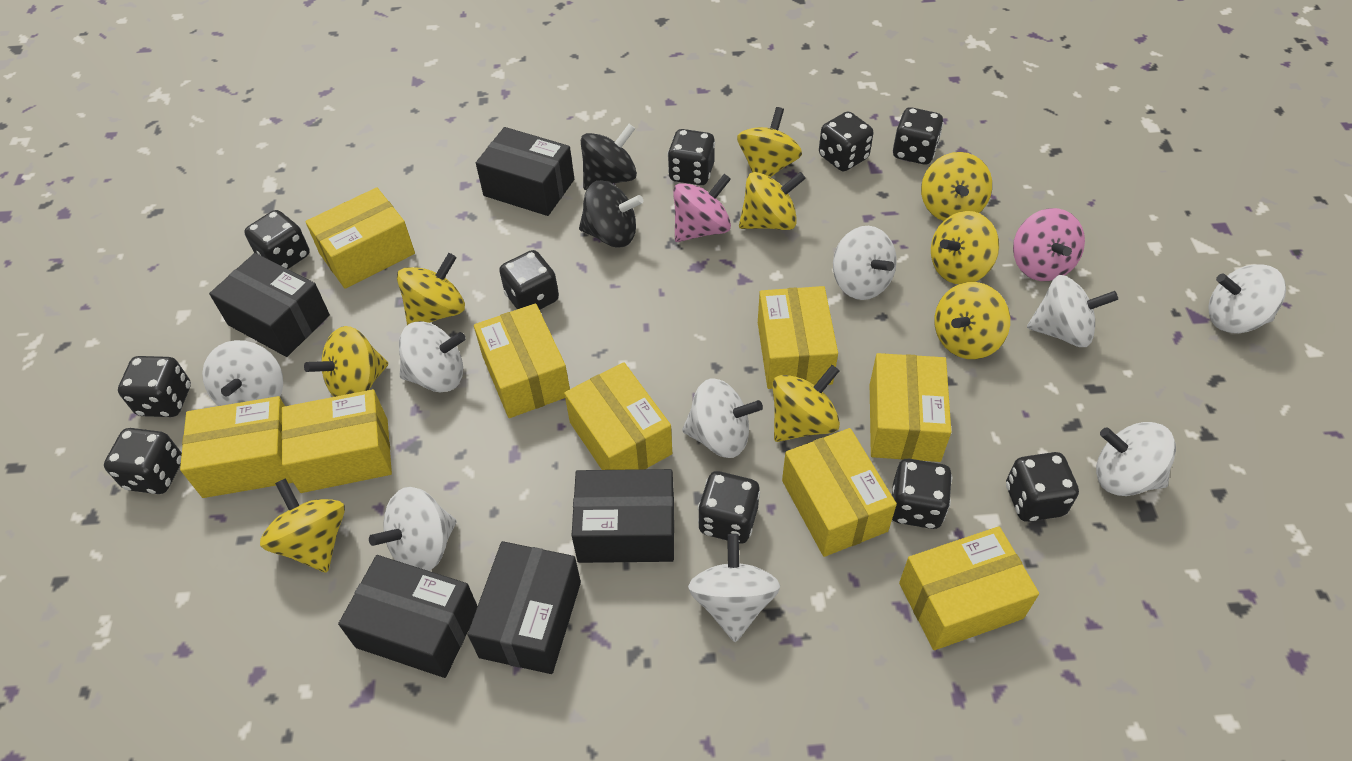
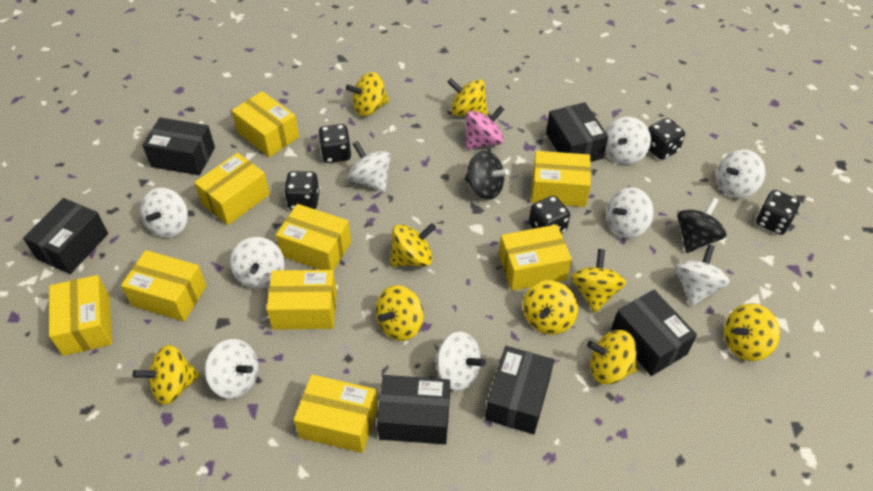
black box: [209,253,330,357] [338,555,477,678] [468,541,581,674] [476,127,574,216] [571,469,674,563] = 5 -> [23,198,108,274] [142,117,215,175] [377,375,450,444] [485,346,554,435] [546,102,608,162] [611,290,697,376] = 6
black dice: [104,428,182,494] [118,356,191,417] [244,210,310,269] [499,250,559,310] [667,129,715,185] [698,471,760,543] [819,111,873,171] [892,459,952,529] [893,107,944,165] [1006,452,1079,522] = 10 -> [284,171,319,210] [318,124,351,163] [529,196,570,234] [648,118,685,160] [756,190,800,235] = 5
pink spinning top: [673,174,731,242] [1013,208,1085,281] = 2 -> [465,106,504,150] = 1

